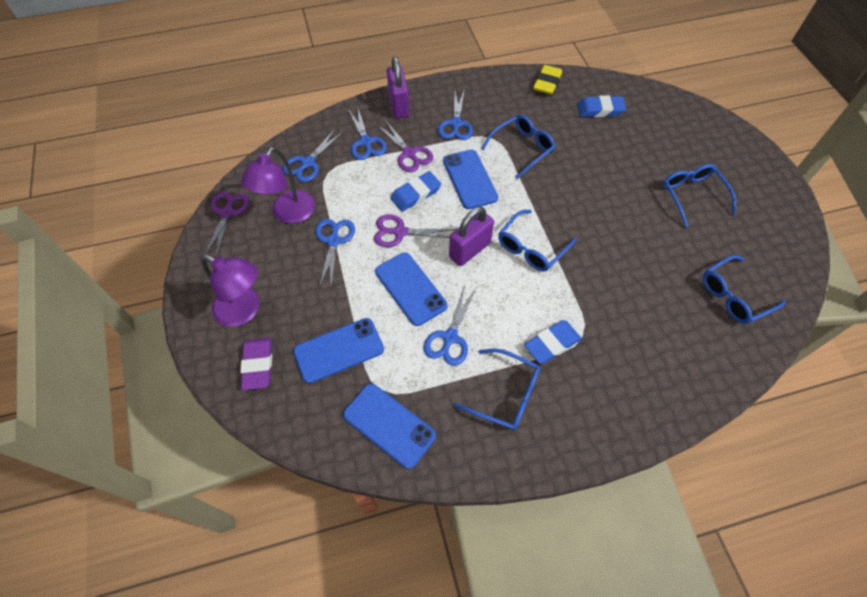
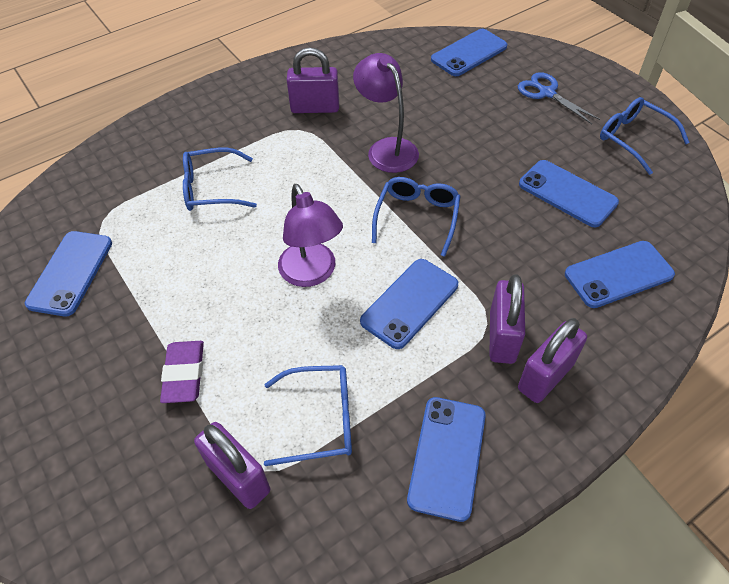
blue eraser: [390,171,441,212] [524,320,582,364] [577,95,626,117] = 3 -> none = 0
blue glasses: [454,348,540,430] [481,114,555,179] [498,210,576,272] [663,164,736,228] [703,255,786,324] = 5 -> [183,148,257,211] [264,365,352,466] [372,177,461,257] [600,97,690,175] = 4
blue phone: [293,318,384,383] [343,384,436,469] [375,252,447,326] [443,150,498,209] = 4 -> [25,231,112,317] [360,259,458,349] [407,397,486,522] [431,29,507,76] [519,160,619,227] [565,241,675,308] = 6
blue scissors: [283,129,343,182] [316,219,355,288] [348,106,387,160] [424,285,476,366] [438,89,473,140] = 5 -> [518,72,600,124] = 1
purple padlock: [387,56,409,118] [449,207,494,266] = 2 -> [194,422,270,509] [287,47,339,113] [489,274,525,364] [518,318,587,403] = 4
purple scissors: [205,192,250,257] [374,214,456,247] [377,121,433,172] = 3 -> none = 0
yellow eraser: [533,65,562,95] = 1 -> none = 0

